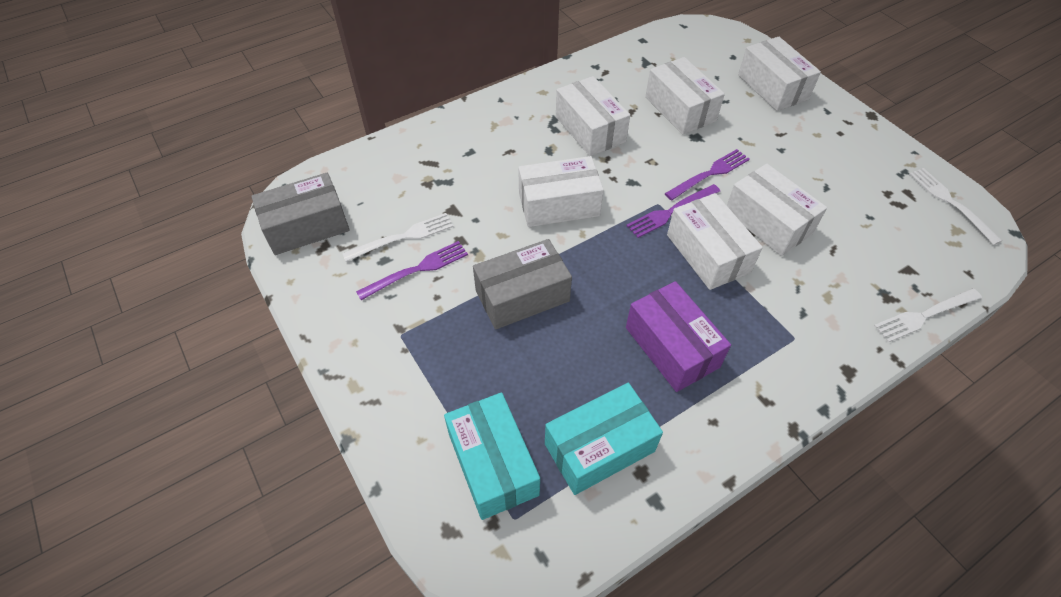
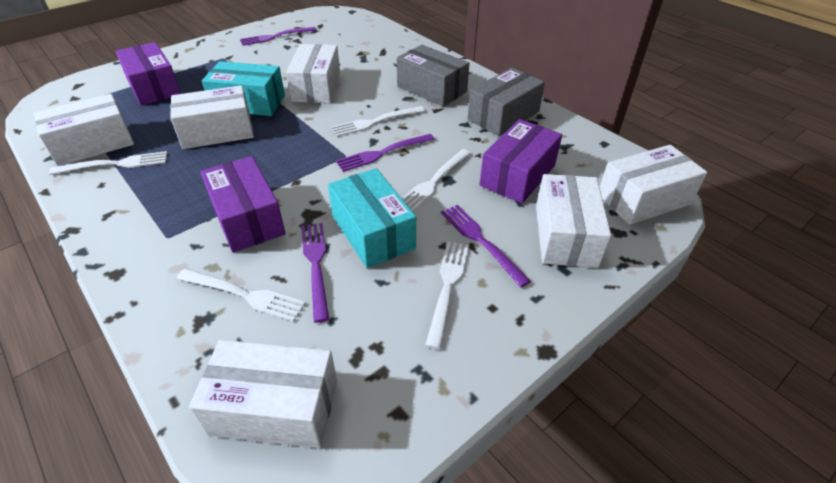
purple box: [626,281,731,392] = 1 -> [116,42,181,106] [201,156,286,253] [479,119,562,204] = 3
purple fork: [356,241,468,300] [626,184,720,238] [665,149,750,200] = 3 -> [240,27,317,45] [301,223,329,323] [336,134,435,172] [441,205,531,287] = 4
white fork: [342,213,454,262] [874,289,982,342] [909,168,1002,245] = 3 -> [49,151,167,175] [177,269,306,322] [331,106,425,136] [402,149,471,212] [425,242,469,349] = 5

